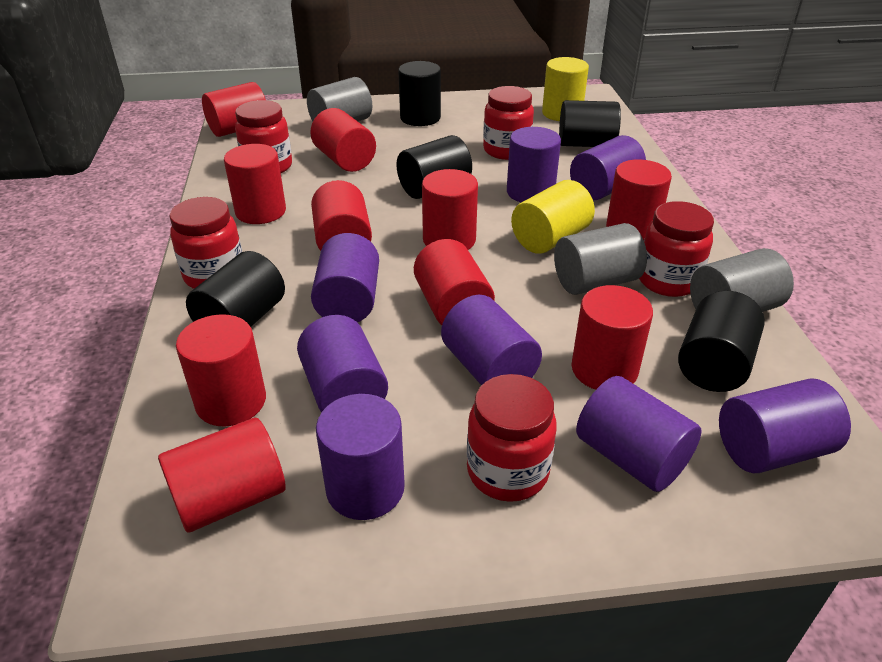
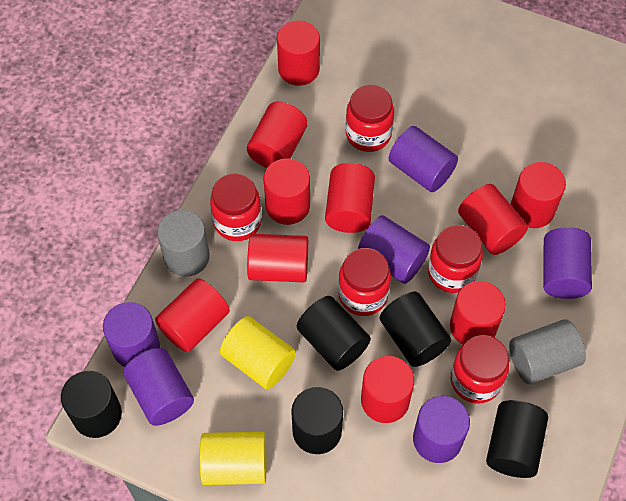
grey cylinder: [307,77,372,121] [554,223,647,295] [690,248,794,312] = 3 -> [157,210,210,277] [509,319,586,384] = 2
purple cylinder: [297,315,388,413] [311,233,379,322] [316,394,405,520] [441,295,542,386] [507,127,561,202] [570,135,646,200] [576,376,702,492] [719,378,851,473] = 8 -> [103,302,160,367] [123,348,194,426] [358,215,430,284] [389,126,458,192] [413,396,470,463] [543,227,592,299] = 6

